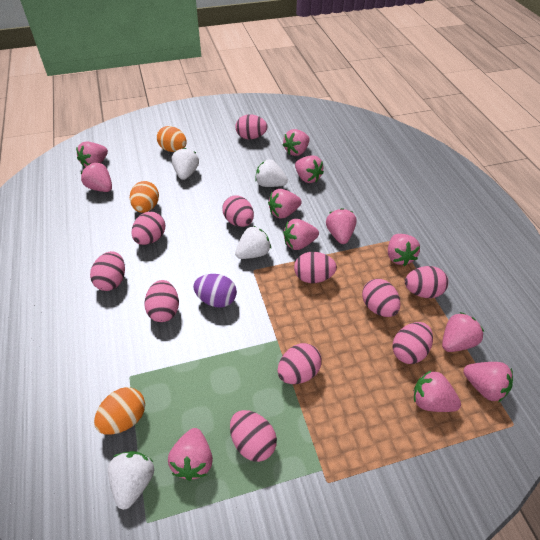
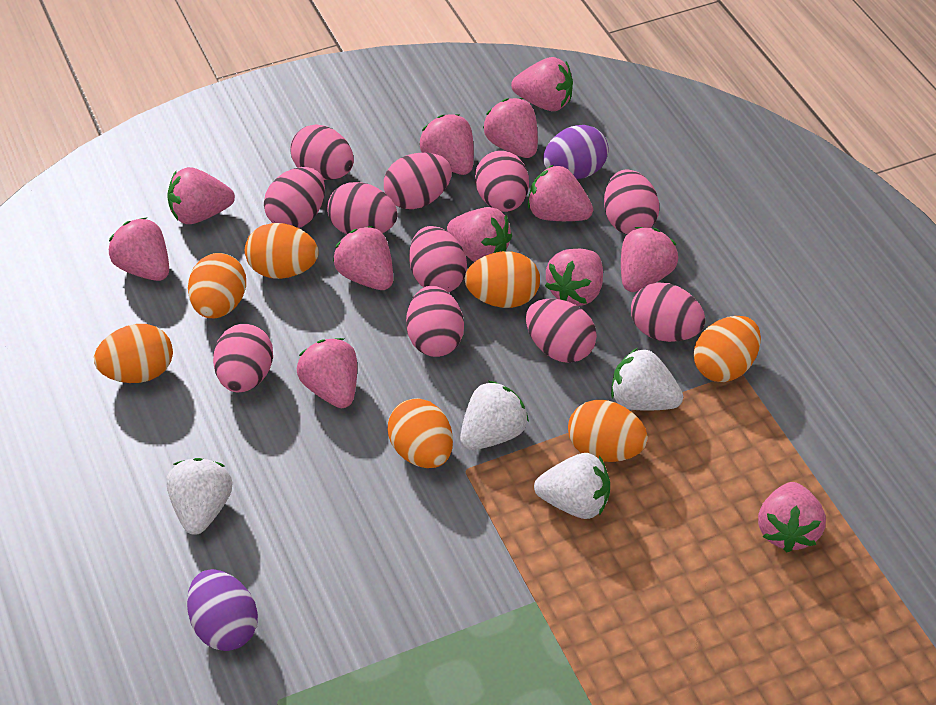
orange egg: [94,387,145,435] [130,181,159,213] [157,126,187,152] = 3 -> [94,324,173,383] [188,253,246,318] [245,223,318,279] [388,398,453,468] [465,251,540,308] [568,400,648,462] [694,316,761,382] = 7
purple egg: [193,274,237,308] = 1 -> [187,569,258,651] [543,125,609,179] = 2

